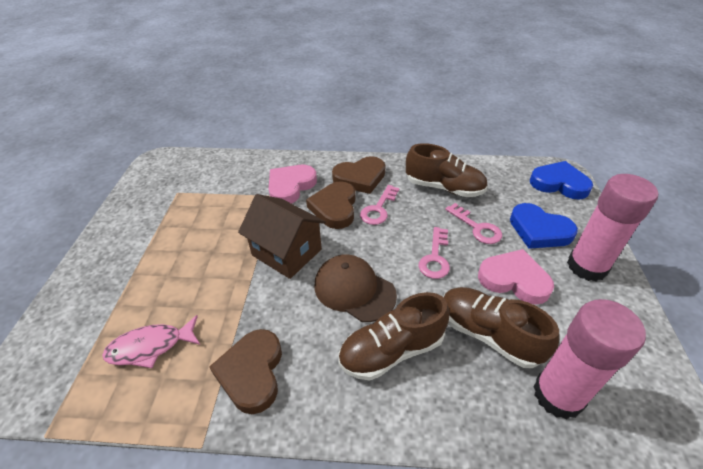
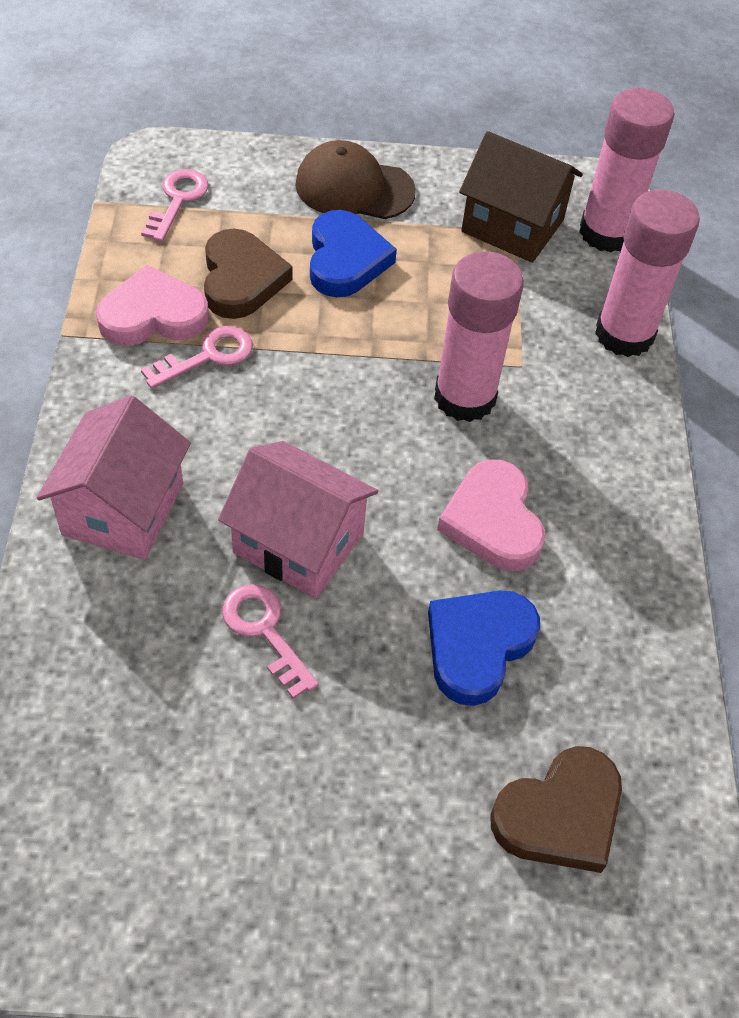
brown heart: [209,329,282,414] [306,181,356,229] [332,156,386,194] = 3 -> [204,229,292,319] [490,746,622,873] = 2
brown shoe: [338,292,449,380] [406,143,488,197] [443,287,559,368] = 3 -> none = 0
pink fish: [102,315,200,368] = 1 -> none = 0
pink glue stick: [533,299,646,420] [567,174,658,281] = 2 -> [434,251,524,422] [579,88,674,253] [595,189,700,357] = 3
pink house: none = 0 -> [36,395,191,560] [218,441,378,598] = 2

